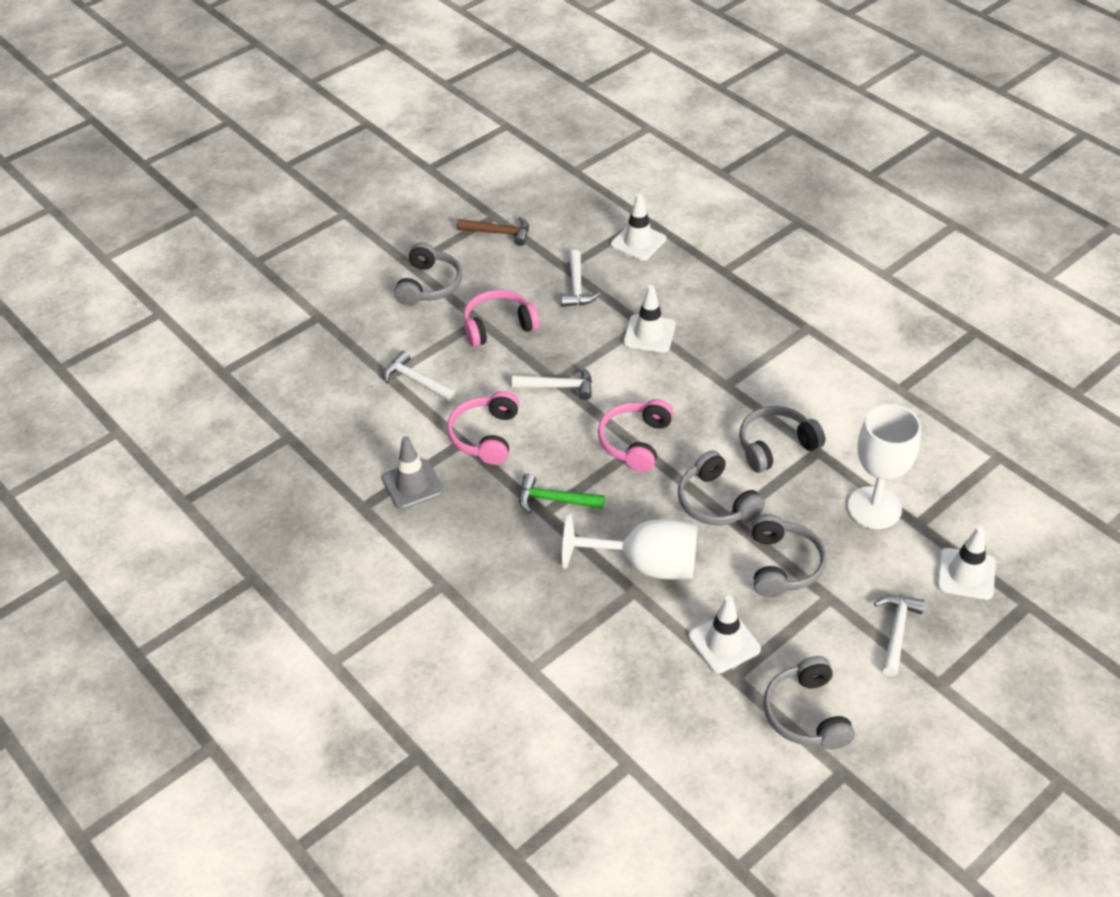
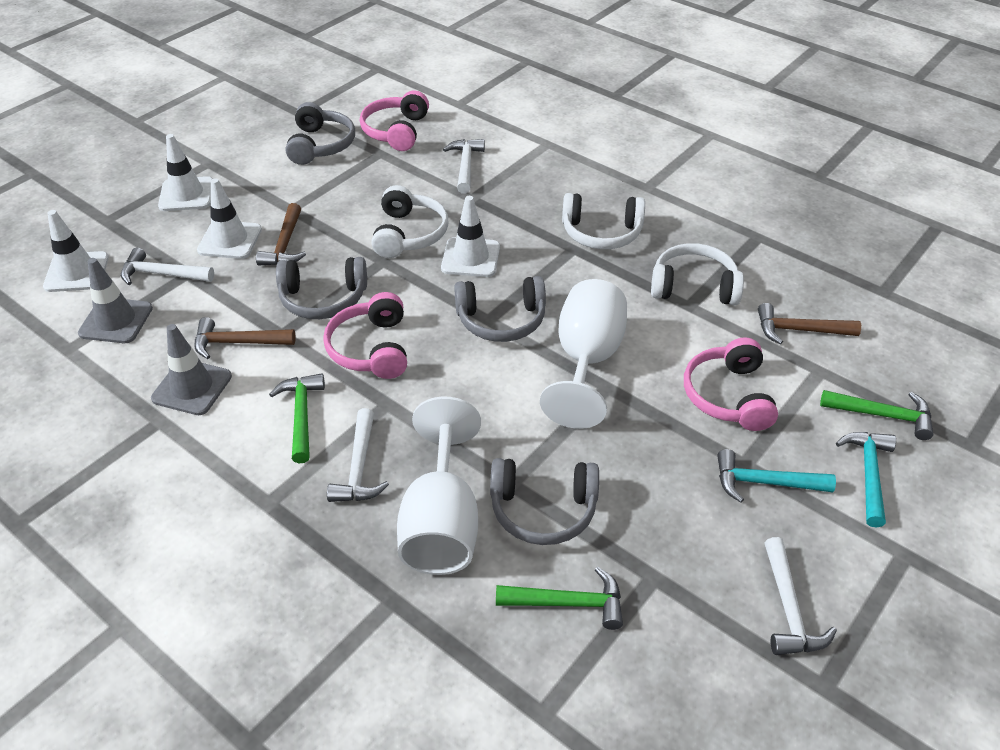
brown hammer: [457,217,529,246] = 1 -> [195,317,296,359] [256,203,306,266] [758,303,861,345] = 3
green hammer: [519,474,605,513] = 1 -> [269,373,325,463] [496,567,623,630] [820,390,933,440] = 3
grey headphones: [394,242,462,306] [678,450,765,525] [739,406,825,473] [752,514,827,597] [763,656,855,749] = 5 -> [276,257,367,319] [285,102,355,165] [454,276,546,342] [490,458,599,545] = 4
grey traffic cone: [382,436,444,510] = 1 -> [78,258,153,343] [151,324,232,415] = 2
turquoise hammer: none = 0 -> [717,449,836,503] [836,432,896,528] = 2
white headphones: none = 0 -> [371,185,448,258] [562,193,645,249] [651,243,744,305] = 3

